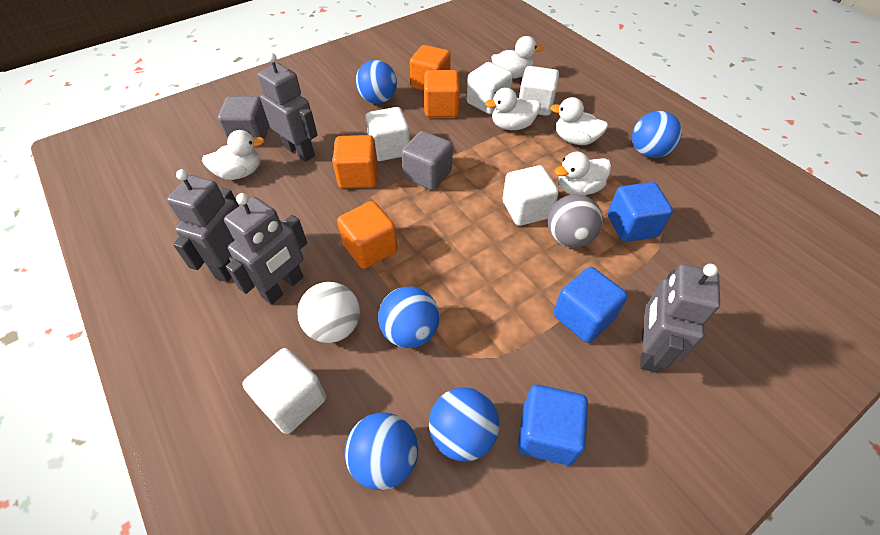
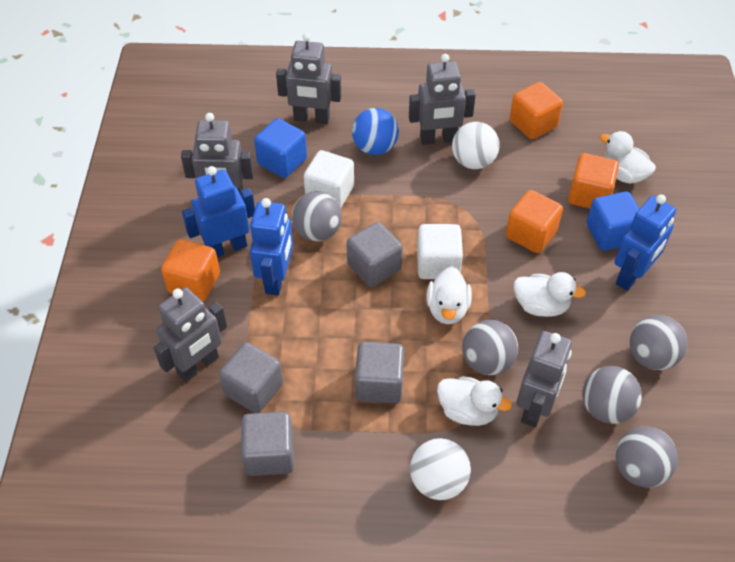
blue ball: [345,413,418,490] [356,60,397,104] [378,286,440,348] [429,387,499,462] [632,111,682,158] = 5 -> [352,108,399,155] = 1
blue cube: [518,385,588,465] [553,267,628,343] [608,182,673,242] = 3 -> [254,118,307,178] [586,191,640,251] = 2
blue robot: none = 0 -> [182,166,255,257] [250,198,293,296] [614,194,676,291] = 3
grey ball: [548,194,603,248] = 1 -> [292,191,342,242] [462,320,518,375] [582,366,642,424] [615,426,678,487] [630,315,687,370] = 5
grey cube: [218,96,270,145] [401,131,453,190] = 2 -> [219,342,283,413] [241,412,294,476] [347,222,403,287] [355,342,404,403] = 4
grey robot: [167,169,239,282] [224,193,307,305] [258,53,318,162] [640,264,720,373] = 4 -> [154,287,227,382] [181,113,254,195] [276,33,341,124] [409,54,476,145] [516,331,572,427] = 5
white ball: [297,282,360,343] = 1 -> [410,438,471,500] [452,122,500,169] = 2
white cube: [243,348,326,434] [365,107,410,161] [467,62,513,114] [502,165,559,226] [519,66,559,116] = 5 -> [304,150,354,208] [417,224,463,279] = 2
white duck: [202,130,265,180] [485,88,541,130] [491,36,543,79] [550,97,608,145] [555,152,611,195] = 5 -> [427,266,472,324] [437,376,512,426] [514,272,586,317] [600,131,656,184] = 4

